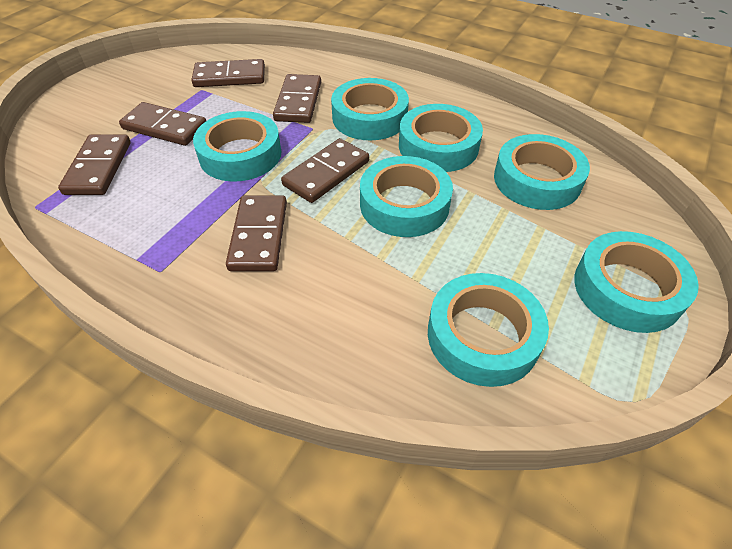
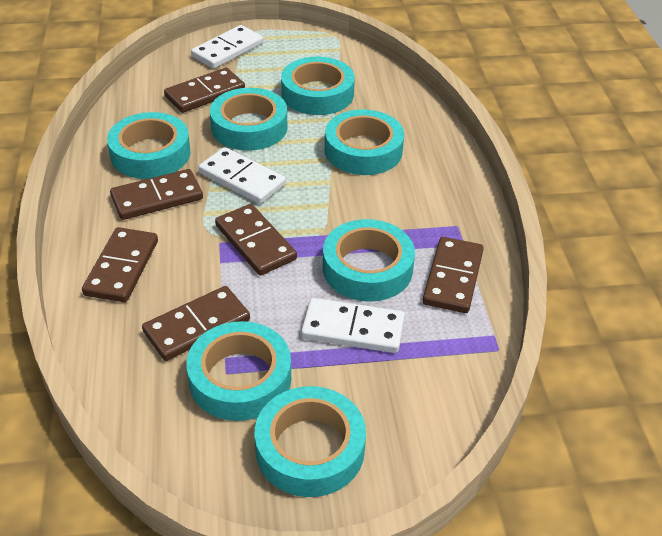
white domino: none = 0 -> [191,25,264,69] [198,147,286,204] [301,298,405,353] = 3

